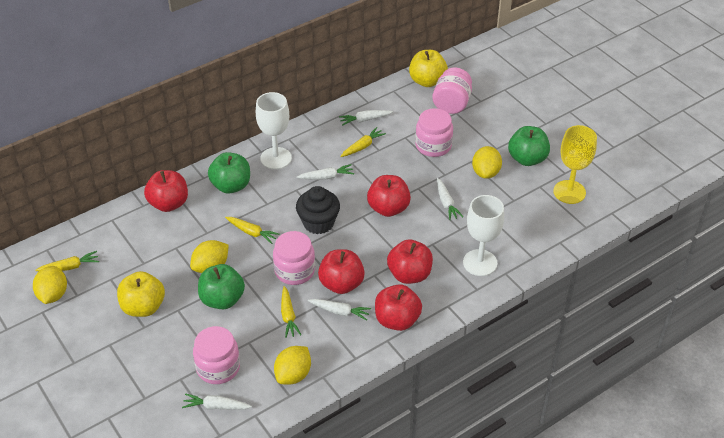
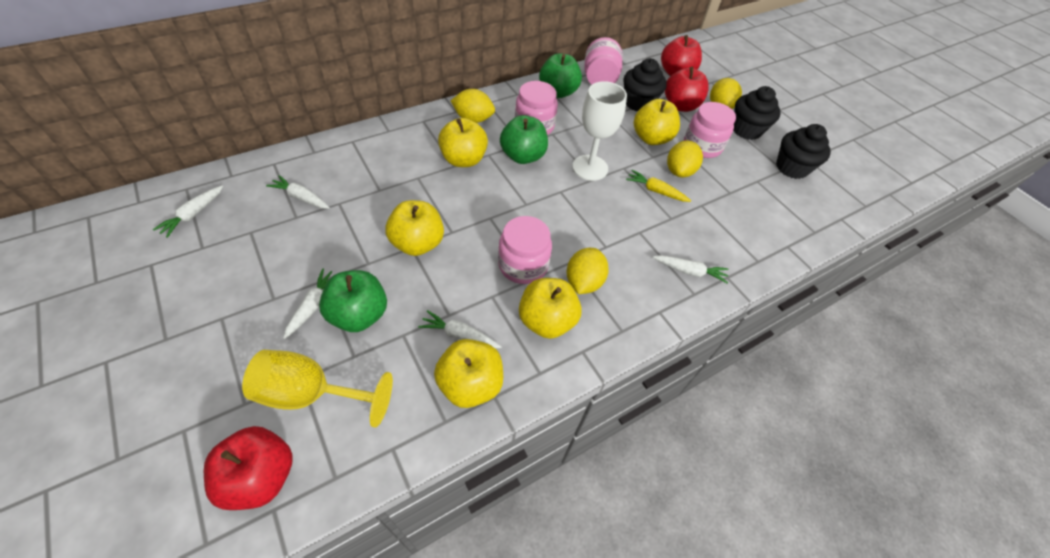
black cupcake: [296,186,340,234] = 1 -> [623,58,667,111] [733,86,781,140] [776,124,831,179] = 3
red apple: [144,170,188,212] [318,249,365,294] [367,175,411,217] [375,284,422,331] [387,239,433,284] = 5 -> [204,426,293,510] [661,35,702,76] [665,67,709,112] = 3
white goblet: [256,92,292,170] [463,195,504,276] = 2 -> [572,81,627,181] = 1
yellow apple: [117,271,165,317] [409,50,448,87] = 2 -> [385,200,444,256] [434,339,503,408] [438,118,488,167] [519,278,582,339] [634,99,680,145] = 5
yellow carrot: [35,251,99,271] [225,217,279,244] [281,286,301,338] [340,127,386,157] = 4 -> [626,170,691,202] = 1

